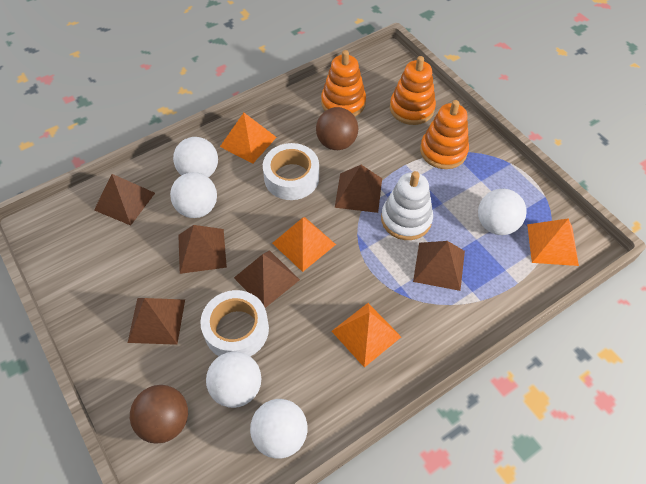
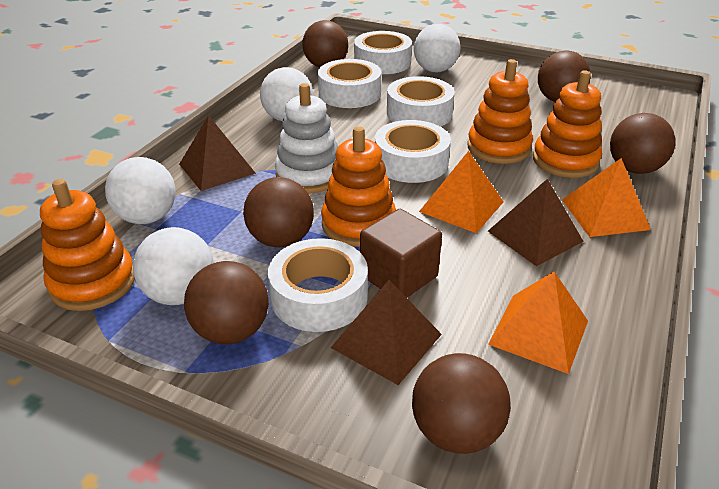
brown ball: [130,385,188,444] [316,107,358,150] = 2 -> [184,261,269,344] [243,177,314,247] [302,20,348,67] [412,353,511,454] [538,51,591,102] [610,113,675,174] = 6
brown cube: none = 0 -> [360,209,442,298] = 1
brown pyramid: [94,174,155,225] [128,298,185,345] [178,225,227,274] [234,250,300,308] [335,165,382,213] [413,241,465,291] = 6 -> [179,115,256,191] [331,280,442,385] [488,179,584,266] = 3
orange pyramid: [220,113,277,164] [272,217,336,272] [332,303,401,368] [527,218,579,266] = 4 -> [419,151,504,233] [488,272,588,374] [562,158,651,237] = 3
orange stacking toy: [321,50,366,116] [390,56,436,125] [420,100,469,169] = 3 -> [40,179,135,311] [321,126,396,247] [467,59,533,164] [533,70,602,178] = 4
white ball: [170,172,217,218] [173,137,218,177] [206,352,261,408] [250,399,308,459] [478,189,527,235] = 5 -> [105,157,176,224] [133,227,214,305] [260,67,313,121] [414,24,461,72] = 4
white tape: [200,290,269,356] [263,143,319,200] = 2 -> [268,238,368,332] [318,59,381,108] [354,31,412,74] [375,120,451,183] [387,76,455,127] = 5

